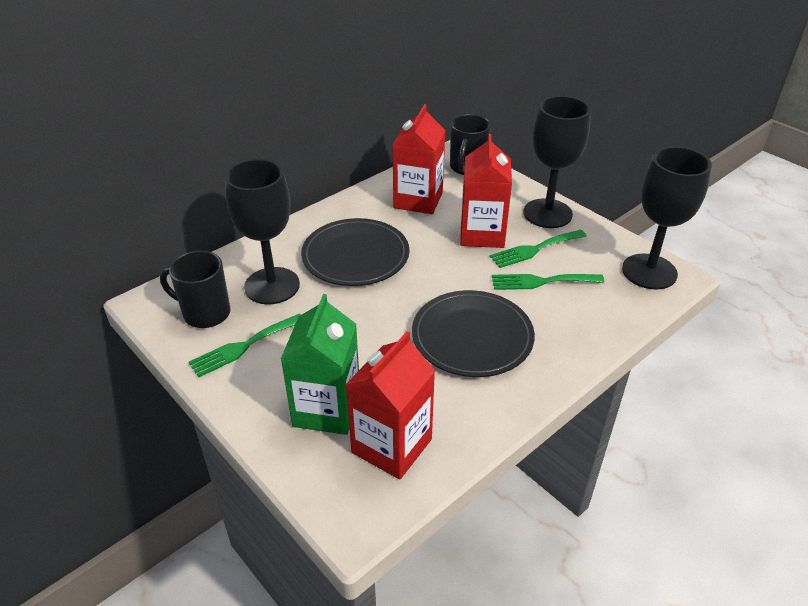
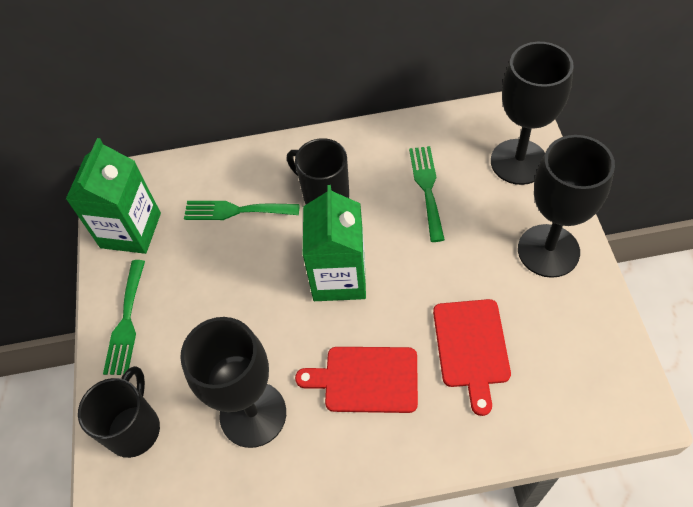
black plate: [301,218,409,286] [412,290,535,377] = 2 -> none = 0
green carton: [281,294,359,435] = 1 -> [66,138,161,254] [303,185,366,301] = 2
red carton: [346,331,435,480] [393,104,446,214] [460,134,512,248] = 3 -> none = 0
red cutting board: none = 0 -> [295,347,418,413] [433,299,511,416] = 2

